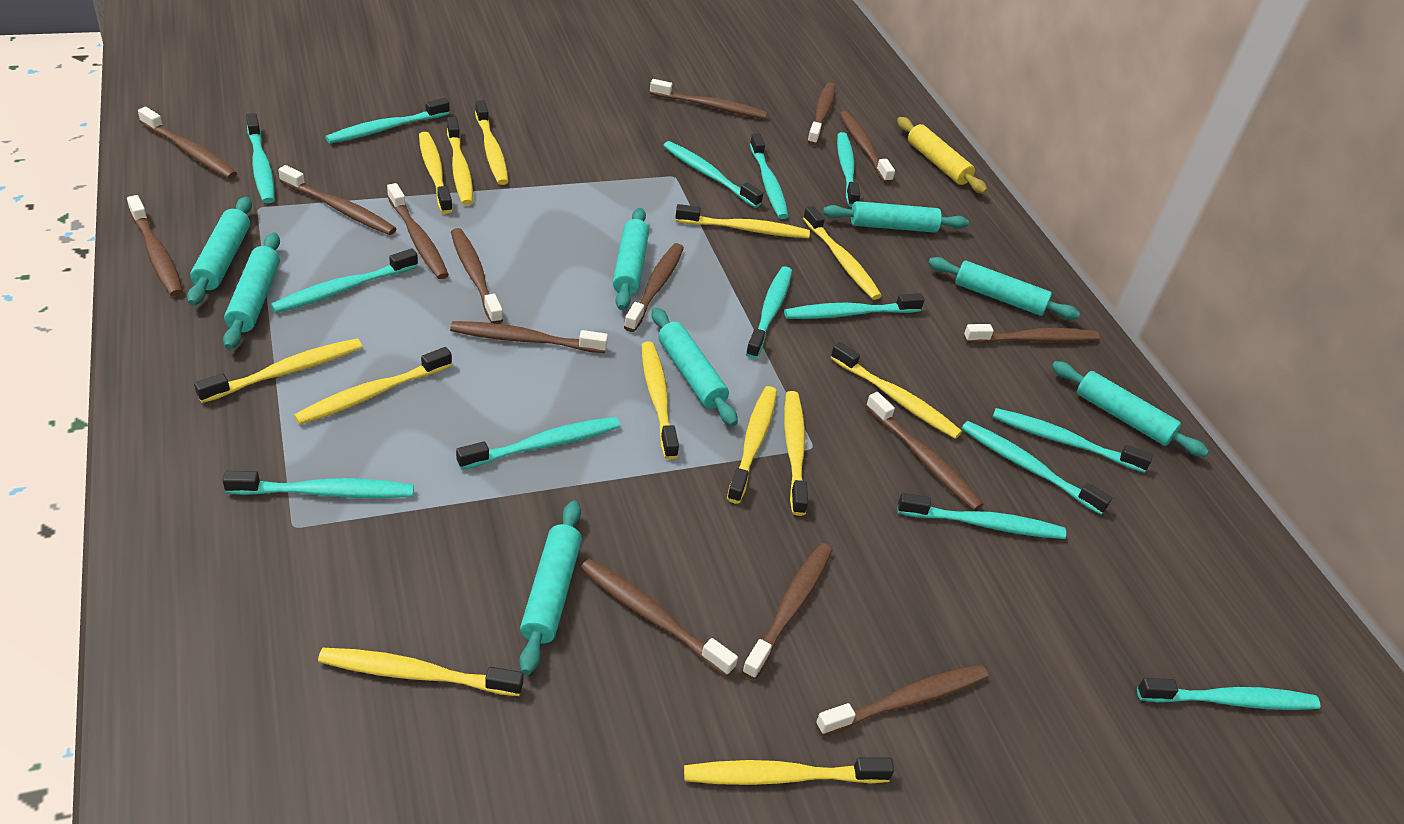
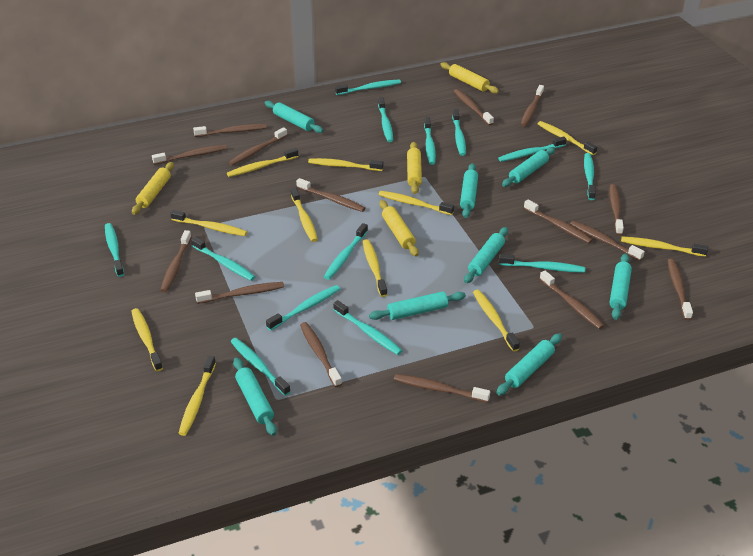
turquoise toothbrush: [223,471,414,498] [246,113,275,203] [271,249,418,313] [325,98,449,143] [456,417,620,470] [663,141,763,208] [746,266,792,359] [750,133,788,219] [784,293,925,319] [837,132,860,207] [898,493,1066,539] [961,421,1112,515] [992,408,1153,472] [1137,678,1321,710] = 14 -> [105,223,124,277] [191,237,255,281] [231,338,291,396] [266,285,340,331] [324,223,368,280] [333,300,402,355] [335,79,401,95] [378,97,393,142] [424,117,436,165] [452,109,466,156] [498,136,567,162] [499,254,585,273] [584,153,596,200] = 13
yellow rolling pin: [897,117,987,194] = 1 -> [132,162,174,215] [379,200,419,256] [407,142,422,194] [440,62,499,94] = 4
yellow toothbrush: [194,338,362,403] [294,347,452,425] [318,648,524,696] [419,132,453,214] [447,117,473,205] [475,100,509,185] [642,342,679,459] [675,204,810,238] [684,757,894,785] [727,386,777,503] [784,391,808,516] [803,206,882,300] [831,342,962,439] = 13 -> [131,308,163,371] [170,210,247,236] [178,356,216,436] [227,148,298,177] [291,187,318,242] [308,158,383,171] [363,239,387,297] [379,191,454,215] [473,290,520,352] [538,121,597,155] [621,237,708,257] = 11

